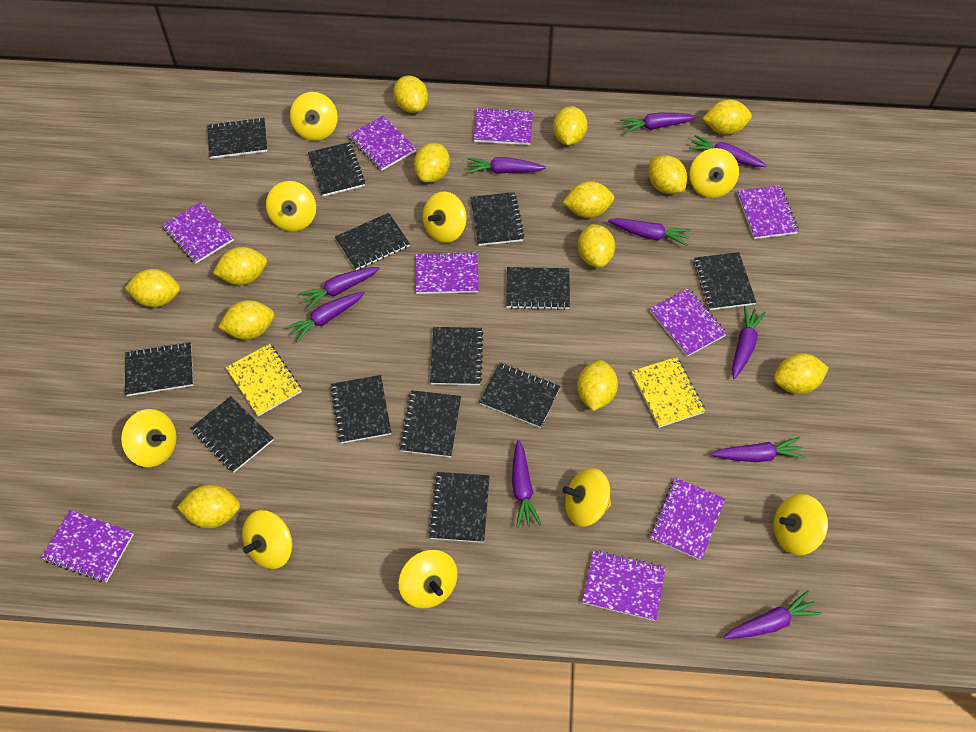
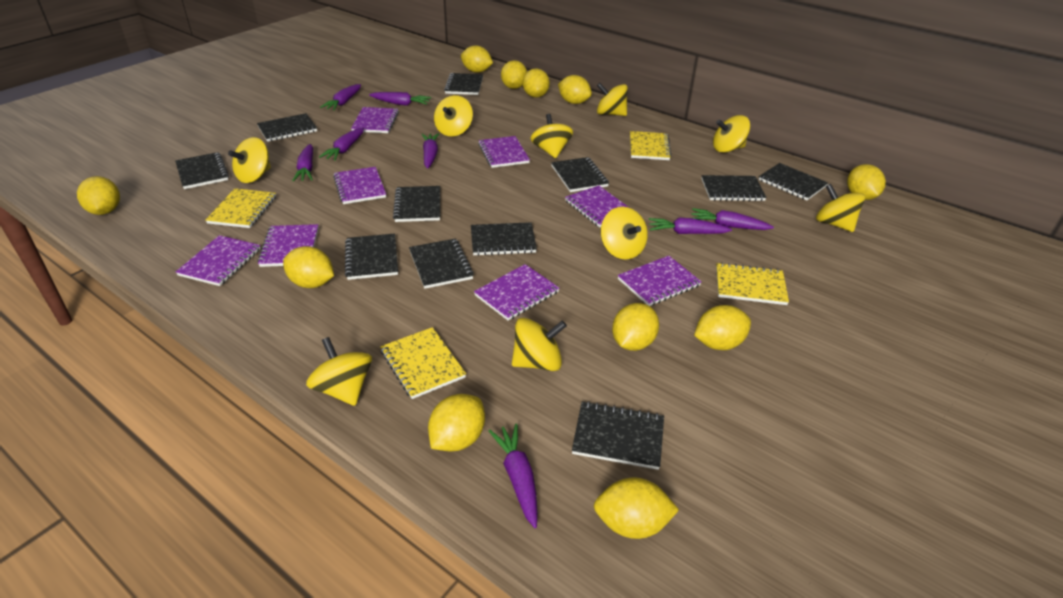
black notebook: [125,342,193,396] [191,396,274,473] [208,117,267,159] [308,142,365,197] [330,375,391,444] [335,213,410,270] [399,390,461,457] [428,472,490,543] [430,327,484,385] [470,192,525,246] [479,363,560,428] [506,267,570,310] [693,252,756,310] = 13 -> [175,152,229,189] [257,113,317,142] [345,234,398,280] [393,186,440,222] [409,239,474,289] [444,73,483,95] [471,222,537,256] [551,157,609,192] [572,401,664,470] [701,175,767,201] [758,163,828,200] = 11
purple carrot: [285,292,365,343] [298,267,380,310] [467,157,546,174] [512,440,541,528] [608,218,691,246] [620,113,697,134] [689,135,767,167] [710,437,806,462] [724,591,821,639] [732,306,766,379] = 10 -> [292,144,313,182] [319,128,364,161] [320,84,361,111] [369,92,431,106] [422,133,439,169] [488,424,538,528] [649,218,732,234] [692,208,774,230] = 8
purple notebook: [41,510,134,583] [162,202,234,264] [349,115,417,171] [416,251,479,294] [473,107,533,145] [582,550,666,621] [650,288,727,357] [650,478,726,561] [737,185,799,239] = 9 -> [176,235,261,286] [257,224,319,267] [333,167,386,204] [351,107,399,133] [474,264,559,320] [478,136,530,168] [565,186,628,228] [618,256,702,306] = 8
yellow lemon: [125,269,180,307] [177,484,240,528] [213,247,267,285] [218,300,274,340] [393,76,428,113] [414,143,450,183] [553,106,588,145] [562,181,614,218] [577,360,618,411] [578,224,615,268] [648,155,687,194] [702,99,752,135] [774,354,829,394] = 13 -> [77,176,120,215] [283,246,334,288] [428,394,485,452] [461,45,493,73] [501,60,527,89] [523,68,550,98] [558,75,592,104] [594,477,679,539] [612,303,659,351] [694,305,751,350] [847,164,886,200] = 11
yellow notebook: [226,344,302,417] [632,357,705,428] = 2 -> [205,188,276,228] [380,327,466,399] [630,131,672,160] [716,263,789,305] = 4

